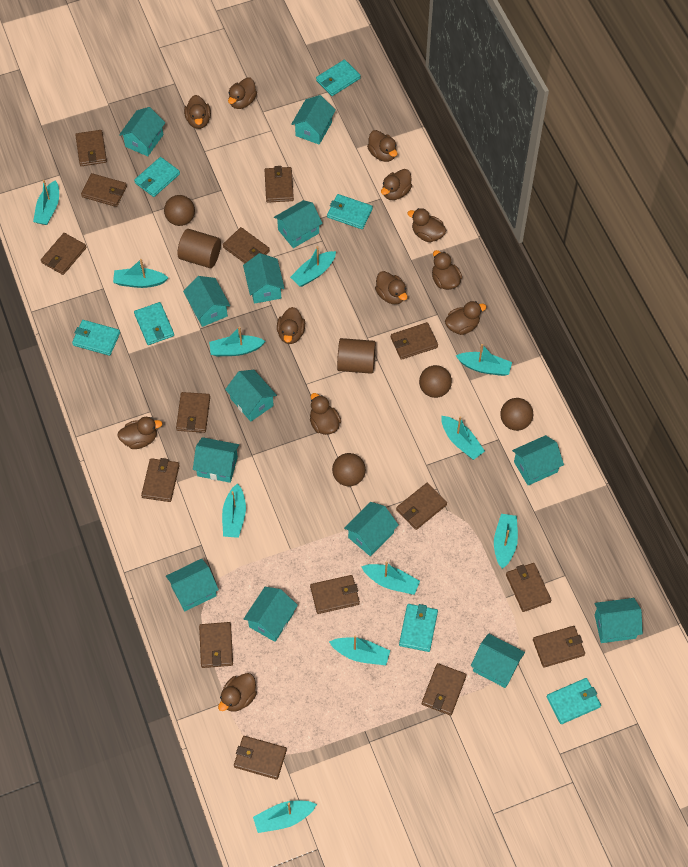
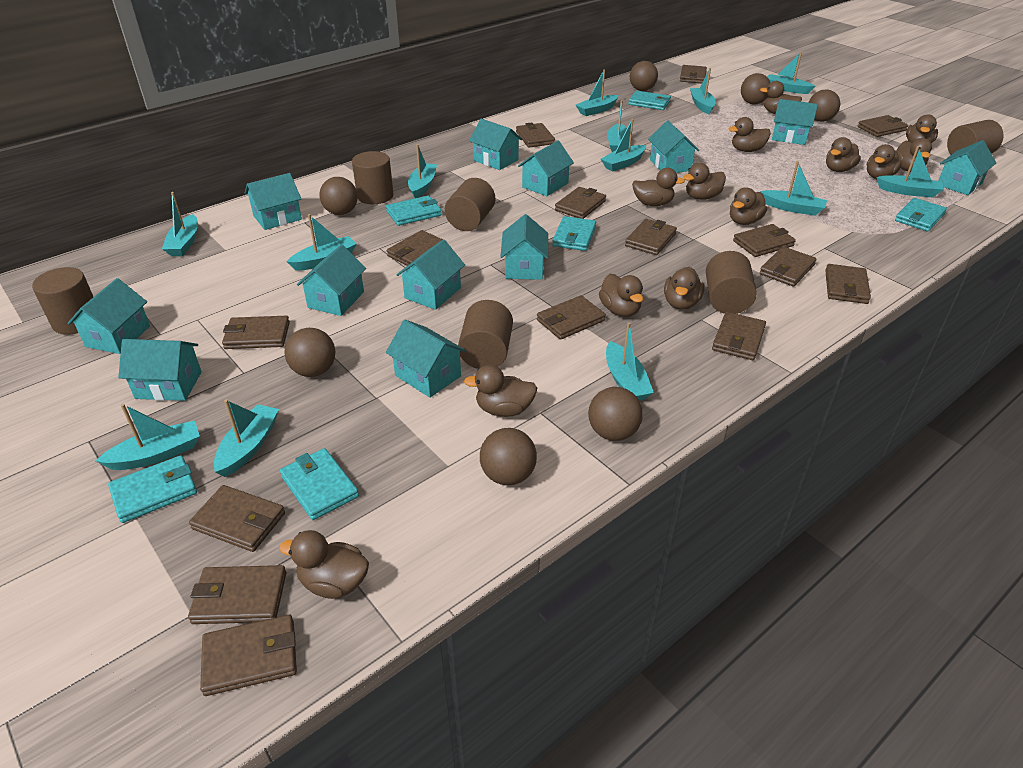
brown ball: [164,195,195,226] [332,453,366,486] [419,365,452,398] [500,398,533,431] = 4 -> [284,328,335,377] [319,177,358,215] [480,428,537,485] [588,387,643,441] [630,61,658,91] [741,73,770,104] [808,89,840,122] = 7
brown cylinder: [178,229,221,268] [337,338,376,374] = 2 -> [32,267,93,335] [352,151,394,204] [445,178,495,231] [458,300,513,369] [706,251,757,314] [947,120,1003,155] = 6
brown duck: [117,417,162,449] [184,95,211,129] [218,673,257,712] [228,78,257,109] [277,307,305,344] [310,393,341,435] [367,130,397,162] [375,271,407,304] [381,169,412,200] [407,208,446,242] [432,250,462,290] [445,301,487,335] = 12 -> [279,530,369,599] [464,365,537,417] [599,274,643,317] [632,168,685,206] [664,267,704,310] [683,163,726,200] [728,117,771,152] [730,187,767,225] [760,81,802,114] [826,137,861,172] [867,144,902,179] [896,138,932,172] [906,114,938,144] = 13
turquoise boat: [33,180,59,225] [113,259,168,288] [209,327,266,356] [222,483,246,538] [253,801,317,833] [290,246,336,287] [329,635,390,665] [361,561,420,595] [441,416,485,460] [456,344,512,376] [494,514,518,569] = 11 -> [96,404,200,470] [162,192,198,256] [213,399,279,477] [287,214,356,271] [408,144,437,198] [576,69,619,116] [601,119,646,171] [606,322,654,401] [607,100,627,152] [690,68,716,114] [760,161,827,216] [767,52,815,94] [876,146,944,197] = 13
turquoise house: [119,107,165,156] [166,559,219,611] [183,276,230,327] [193,437,239,483] [225,370,277,422] [243,253,285,304] [244,587,298,642] [274,200,323,248] [291,95,336,145] [344,502,399,556] [471,633,525,688] [512,435,564,486] [594,598,643,643] = 13 -> [67,278,150,354] [118,339,202,401] [245,173,302,230] [297,245,366,316] [386,320,466,398] [396,239,465,310] [469,119,522,170] [500,214,548,280] [518,141,574,196] [648,121,699,173] [772,99,818,145] [938,140,996,195] = 12
turquoise wallet: [72,320,120,356] [134,157,180,197] [134,302,174,345] [316,60,361,96] [327,194,373,229] [399,604,438,652] [547,678,601,724] = 7 -> [108,455,197,523] [280,448,359,520] [386,195,442,226] [552,216,596,251] [628,91,671,110] [895,198,947,232] = 6

